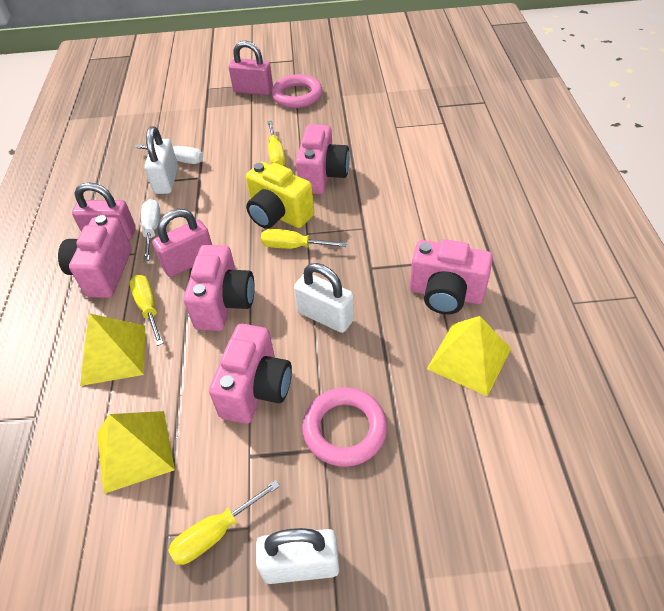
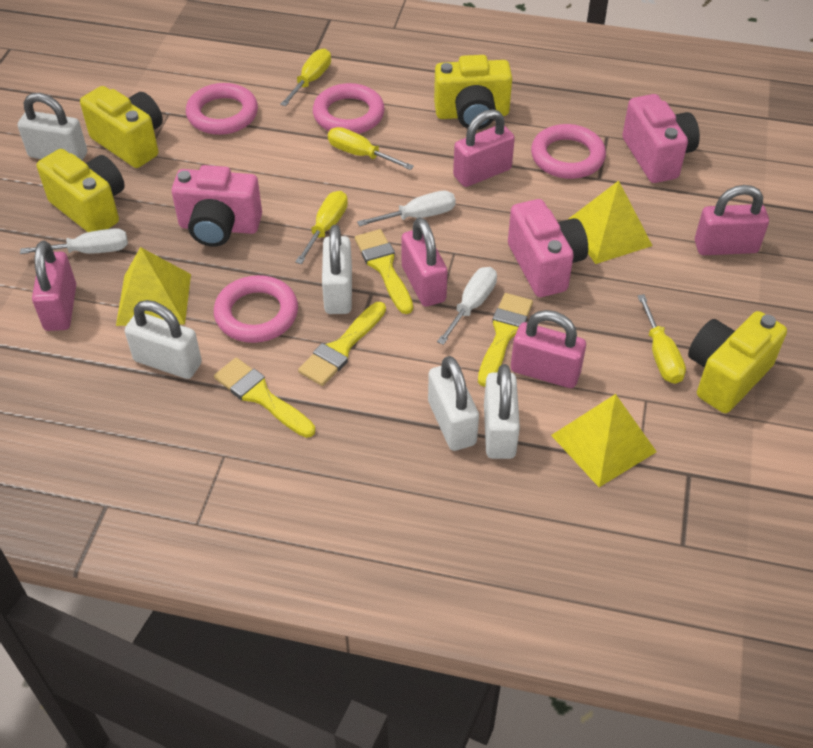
pink camera: [58,215,131,298] [184,245,255,331] [209,324,292,424] [296,124,350,194] [410,239,493,315] = 5 -> [172,165,262,247] [508,199,588,297] [622,94,700,183] = 3
pink padlock: [72,182,136,240] [152,209,212,277] [229,40,273,95] = 3 -> [32,241,76,331] [402,217,448,307] [453,109,515,187] [511,310,586,388] [695,185,769,255] = 5
pink ring: [271,74,323,108] [302,387,387,467] = 2 -> [186,83,258,135] [214,275,298,343] [313,83,385,134] [531,124,606,179] = 4
white padlock: [144,126,178,194] [256,528,340,584] [294,263,354,333] = 3 -> [18,93,87,160] [125,300,202,379] [322,225,352,314] [428,356,479,451] [484,364,520,459] = 5
white screwdriver: [135,144,203,164] [141,199,160,261] = 2 -> [20,228,128,254] [357,191,456,227] [437,267,497,345] = 3
yellow brush: none = 0 -> [214,358,315,438] [298,302,386,386] [355,229,413,314] [478,293,533,387] = 4
yellow camera: [246,162,314,229] = 1 -> [37,149,125,232] [80,86,163,168] [434,55,512,130] [688,311,787,413] = 4

